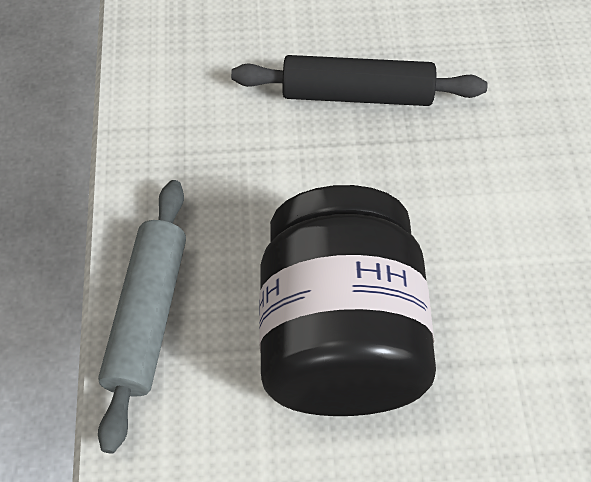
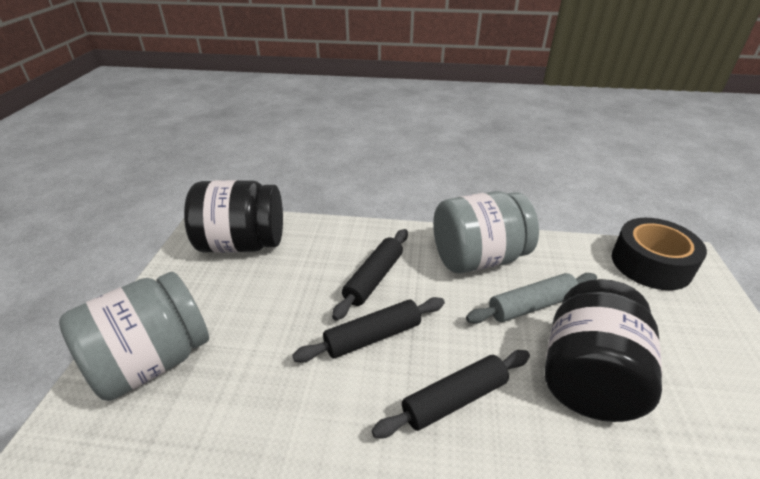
black jar: [259,185,436,416] = 1 -> [184,180,283,253] [545,279,662,422] = 2
black rolling pin: [231,55,488,106] = 1 -> [292,297,445,363] [332,229,408,320] [371,350,530,438] = 3
black tape: none = 0 -> [612,218,707,290] = 1
grey jar: none = 0 -> [59,272,209,401] [433,191,539,273] = 2

